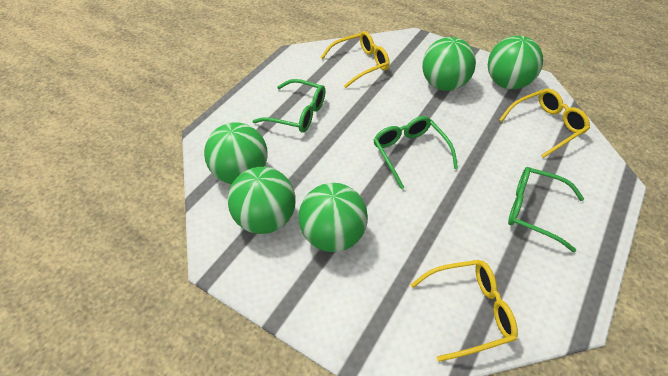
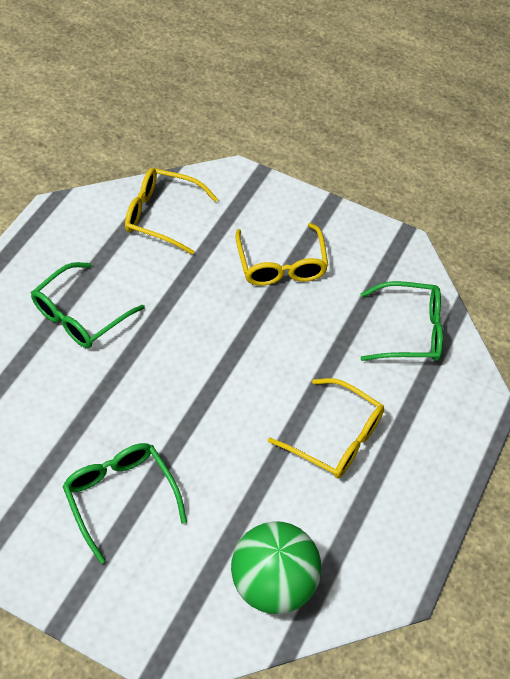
green ball: [204,122,268,184] [227,167,296,234] [298,183,368,252] [422,37,476,91] [488,36,543,89] = 5 -> [231,521,321,614] = 1

